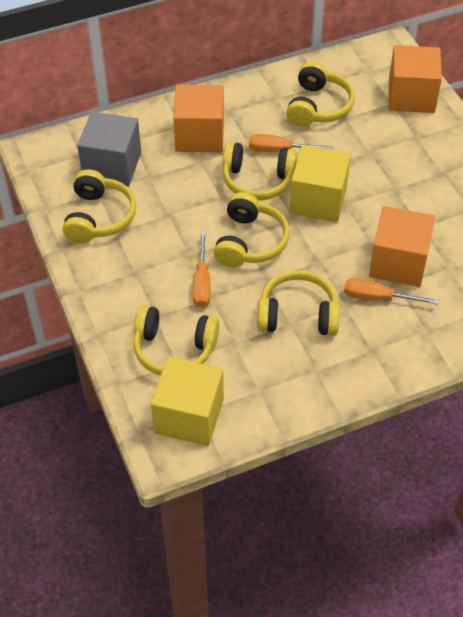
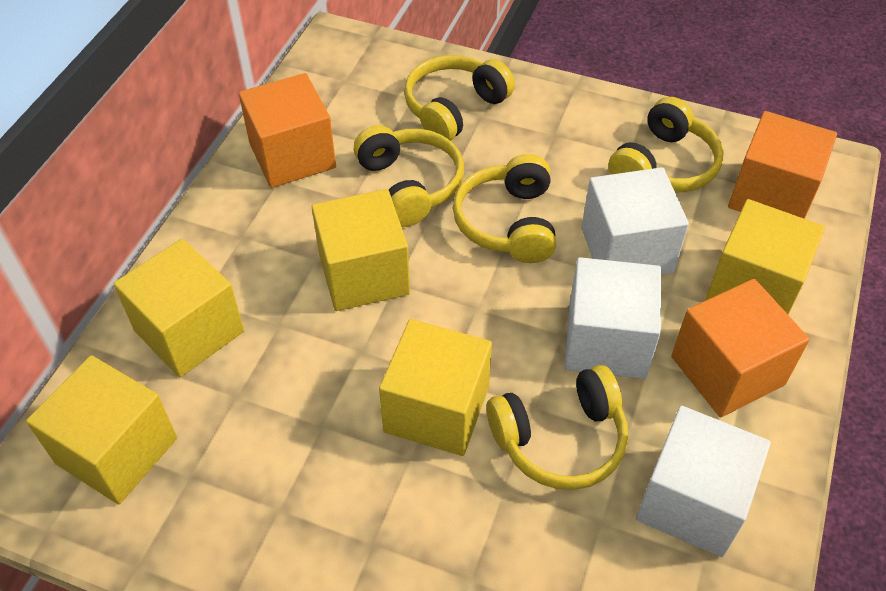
grey cube: [77,112,141,186] = 1 -> none = 0
orange screwdriver: [193,231,211,307] [249,134,334,152] [344,278,439,305] = 3 -> none = 0
white cube: none = 0 -> [565,257,661,379] [581,167,689,275] [636,406,771,557] = 3
yellow cube: [151,357,224,446] [289,145,351,222] = 2 -> [26,355,177,504] [113,239,244,377] [312,189,410,311] [379,319,492,456] [706,199,825,315] = 5
yellow headphones: [62,169,136,243] [133,305,219,376] [214,192,290,267] [222,142,297,201] [257,270,340,336] [286,61,355,127] = 6 -> [354,125,464,227] [404,55,515,141] [453,154,556,263] [487,365,628,490] [609,97,724,192] = 5

